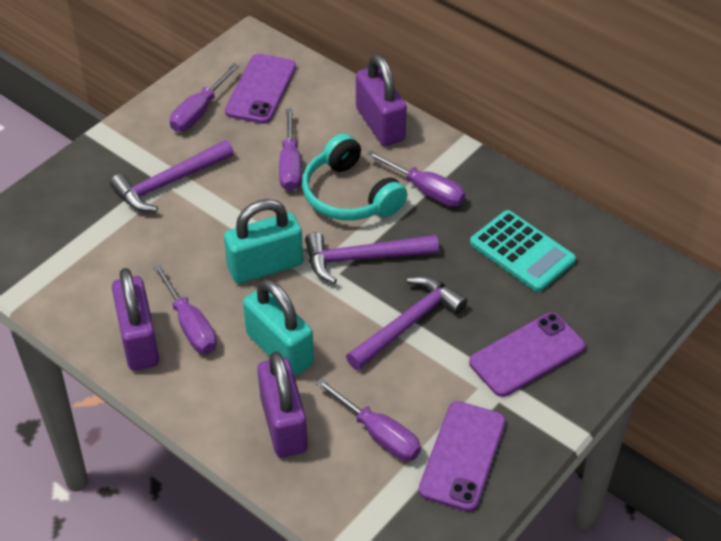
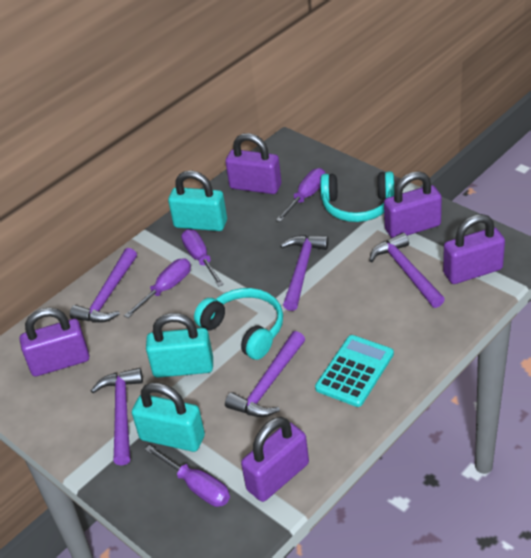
purple hammer: [110,140,234,212] [305,232,439,284] [346,276,468,370] = 3 -> [70,248,137,323] [91,368,143,466] [225,331,305,417] [281,235,329,311] [369,233,445,308] = 5
purple padlock: [112,268,160,371] [258,352,308,458] [356,54,407,146] = 3 -> [20,308,90,376] [225,133,281,194] [241,417,309,502] [384,171,442,238] [443,214,505,284] = 5
purple phone: [225,54,296,124] [419,401,506,512] [469,312,585,397] = 3 -> none = 0
purple screwdriver: [153,264,217,354] [170,64,240,132] [279,109,302,191] [315,378,421,461] [366,151,465,207] = 5 -> [124,258,191,318] [145,445,230,507] [181,229,224,287] [276,168,326,222] = 4
turquoise headphones: [302,133,407,221] = 1 -> [194,288,283,360] [320,171,394,222] = 2
turquoise padlock: [224,199,303,284] [243,279,314,376] = 2 -> [132,383,205,452] [146,313,213,378] [168,171,227,231] = 3

